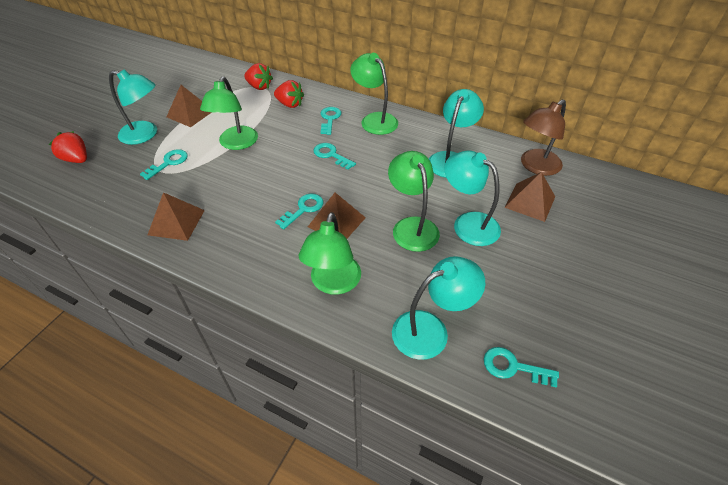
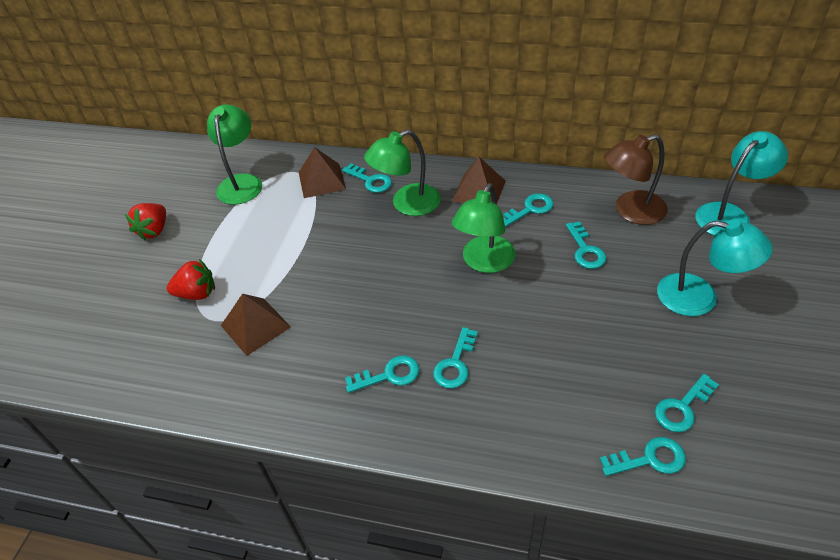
brown pyramid: [148,192,205,241] [167,85,212,127] [308,192,366,239] [504,172,555,222] = 4 -> [221,294,291,356] [299,147,346,198] [452,157,506,204] = 3
green lamp: [200,76,258,150] [299,212,361,295] [350,53,398,135] [388,151,440,252] = 4 -> [207,104,262,205] [364,129,441,216] [452,183,516,273] = 3
red strawberry: [49,131,87,163] [244,63,273,90] [274,80,304,108] = 3 -> [125,203,166,240] [167,259,215,300] = 2
turquoise key: [140,149,188,180] [275,194,323,229] [313,143,356,170] [321,107,341,135] [484,347,559,387] = 5 -> [342,163,392,193] [345,356,420,393] [433,327,478,388] [503,193,554,227] [566,221,606,269] [600,437,686,476] [655,374,719,432] = 7
turquoise lamp: [109,70,157,145] [392,256,485,360] [429,89,484,178] [444,151,501,246] = 4 -> [657,219,773,316] [695,131,788,236] = 2

